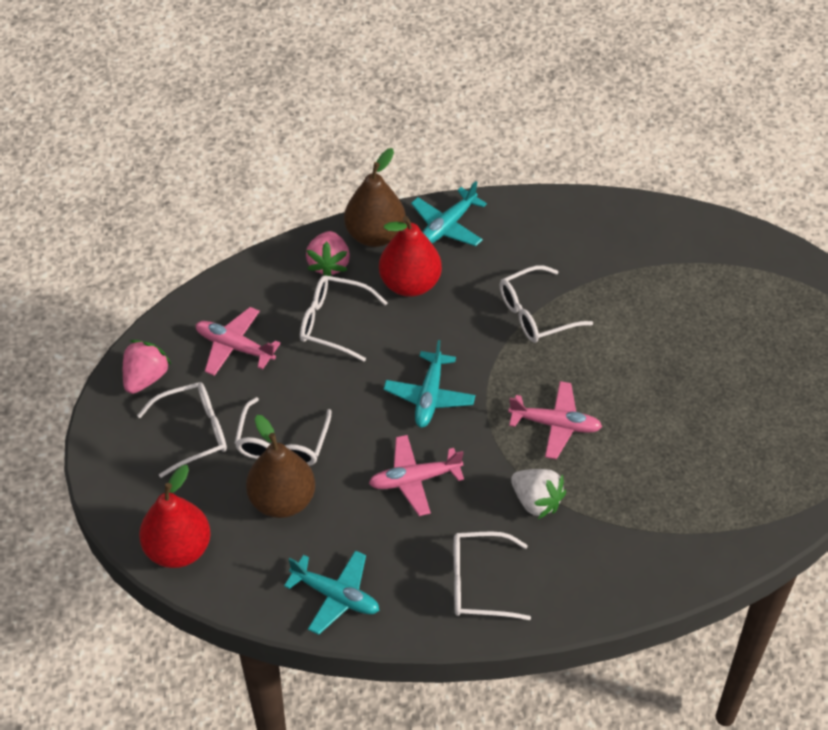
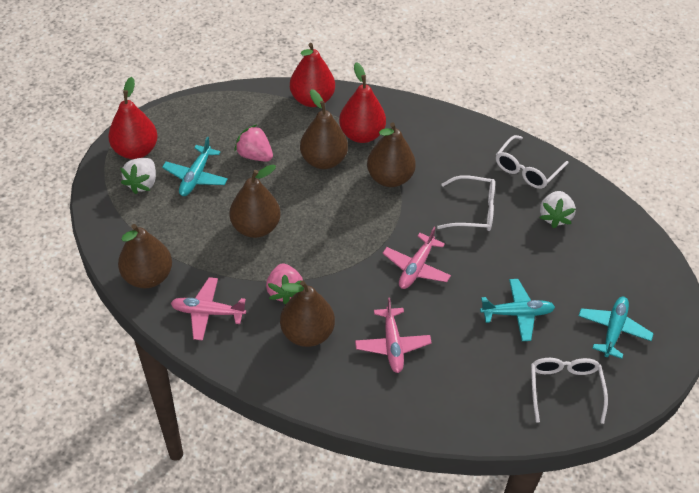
brown pear: [246,415,315,518] [344,148,406,247] = 2 -> [118,224,172,289] [229,165,280,238] [280,281,335,347] [300,89,348,169] [367,122,416,187] = 5
red pear: [139,465,211,568] [379,216,442,297] = 2 -> [108,77,158,159] [290,43,335,107] [339,62,386,143] = 3
white glasses: [137,382,227,478] [235,397,332,466] [300,275,387,361] [454,531,531,620] [500,265,593,343] = 5 -> [437,175,495,231] [496,135,568,189] [531,358,608,424] = 3
white strawberry: [511,469,566,519] = 1 -> [120,158,156,194] [540,191,576,228] = 2

